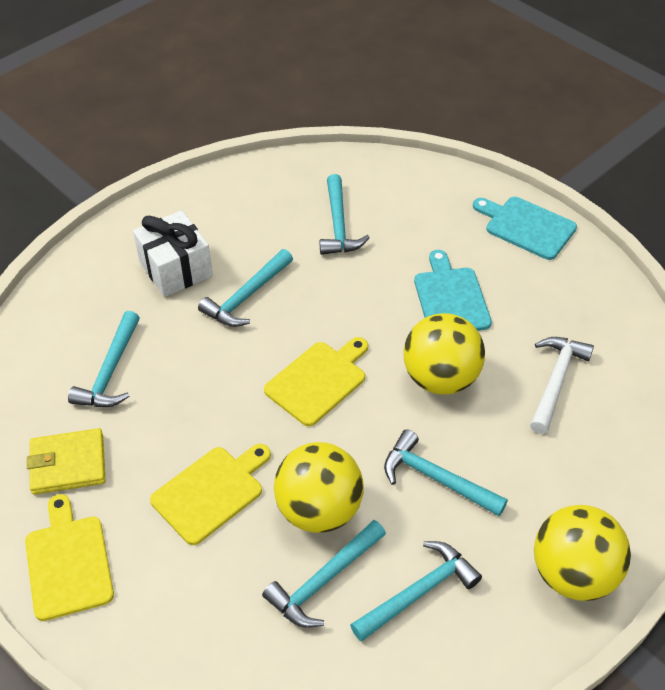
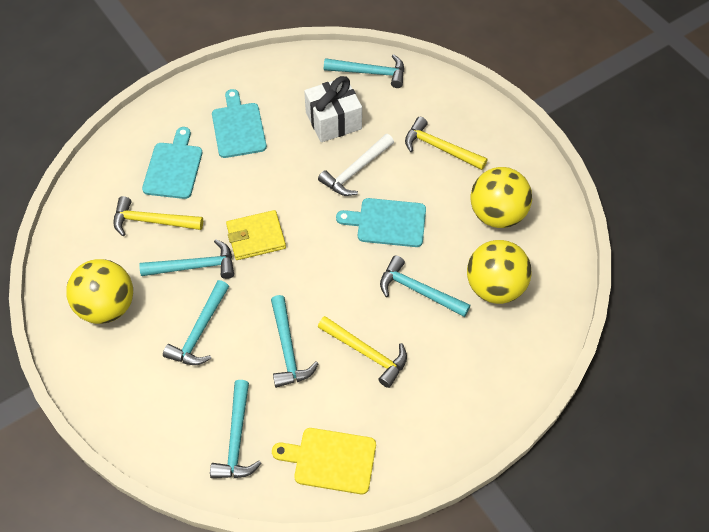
turquoise cutting board: [414,250,492,331] [473,197,577,260] = 2 -> [142,127,202,199] [212,89,267,158] [336,198,426,247] = 3
yellow cutting board: [25,494,114,621] [150,444,271,545] [264,337,368,426] = 3 -> [272,428,376,494] = 1
yellow hammer: none = 0 -> [113,196,203,236] [318,316,407,388] [405,117,487,170] = 3

